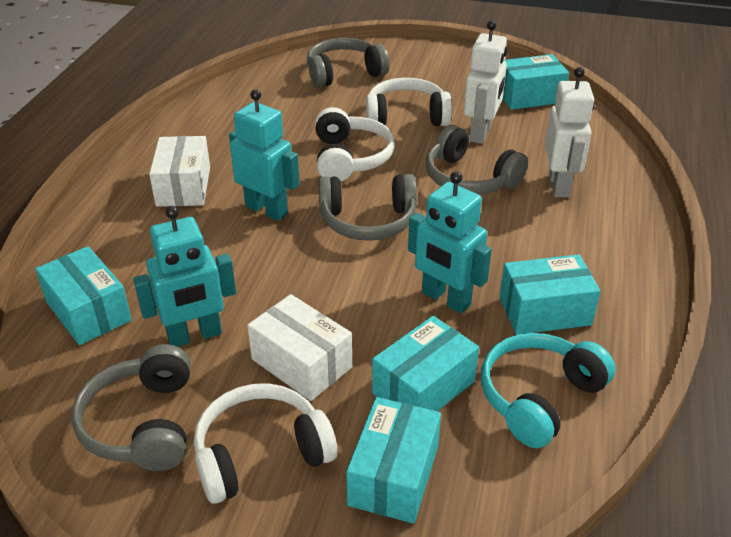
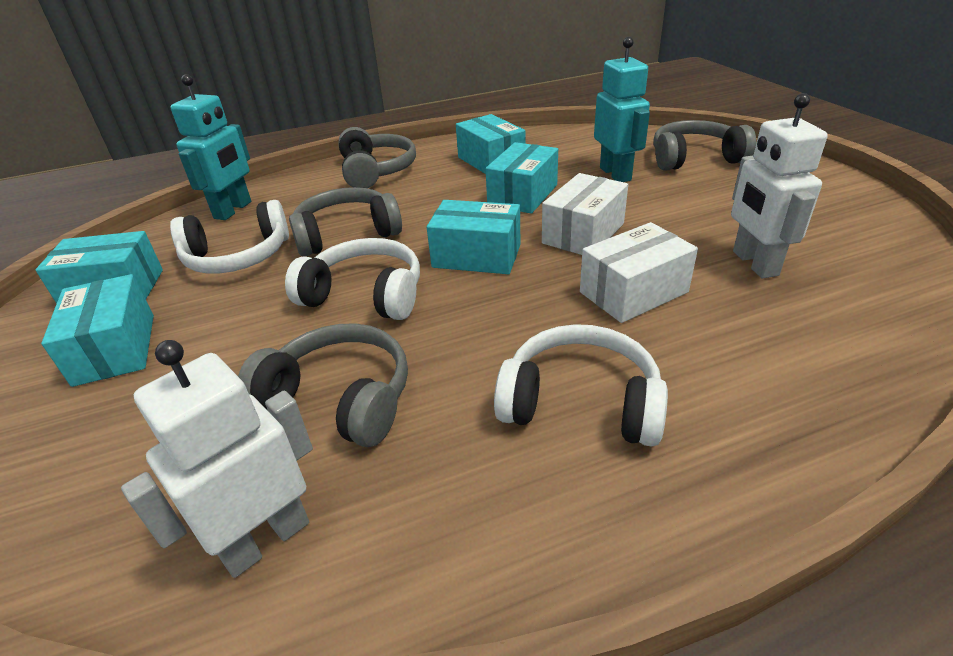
turquoise headphones: [481,333,616,448] = 1 -> none = 0
turquoise robot: [133,206,236,347] [229,89,300,221] [408,171,492,313] = 3 -> [170,74,251,220] [594,37,650,182] = 2

